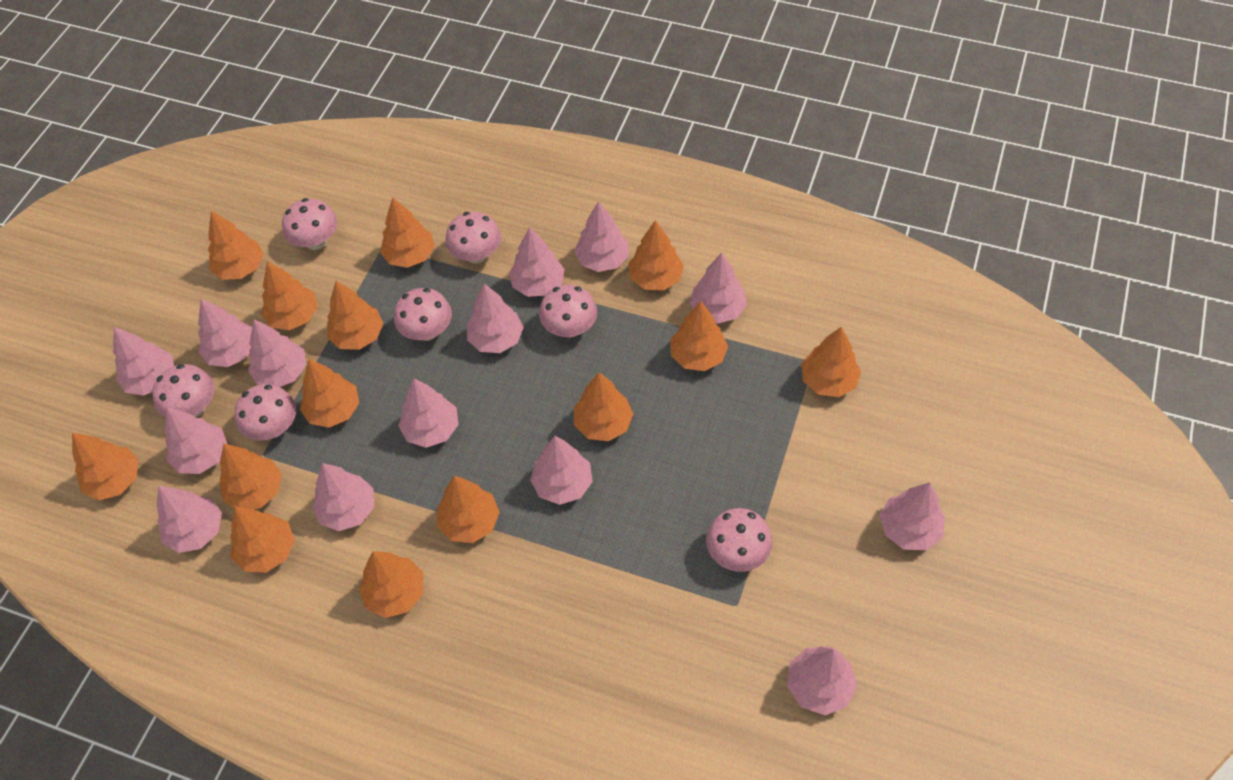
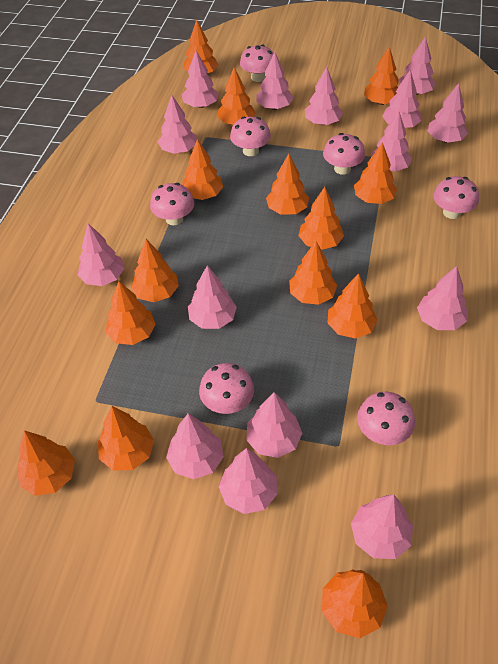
pink tree: [113,327,174,396] [157,486,222,553] [165,407,227,474] [198,298,252,367] [248,319,306,387] [312,463,374,531] [398,378,459,448] [467,284,524,353] [509,227,565,297] [530,436,593,505] [574,201,629,272] [690,253,747,324] [787,646,857,715] [880,483,945,550] = 14 -> [78,223,125,286] [158,95,197,154] [166,413,224,479] [182,51,219,108] [188,265,237,329] [219,448,277,514] [246,392,302,458] [257,52,294,110] [305,67,343,125] [351,494,413,559] [371,111,412,172] [382,70,421,128] [399,36,436,95] [417,266,467,330] [427,83,468,143] = 15

